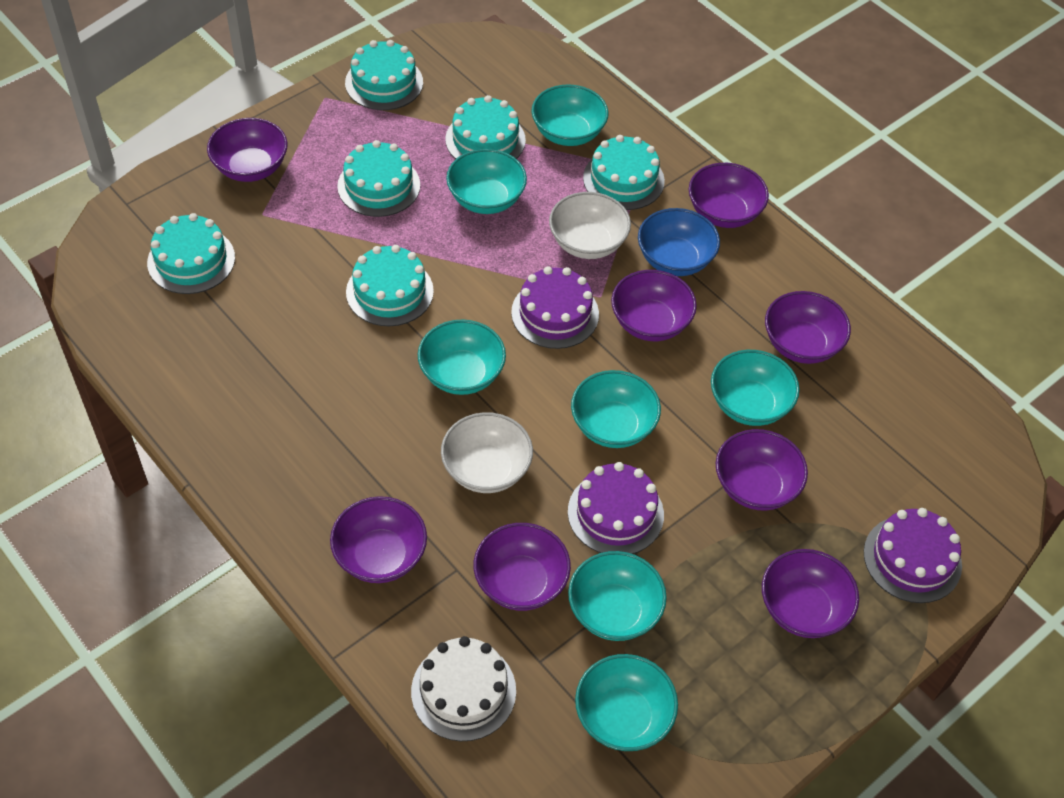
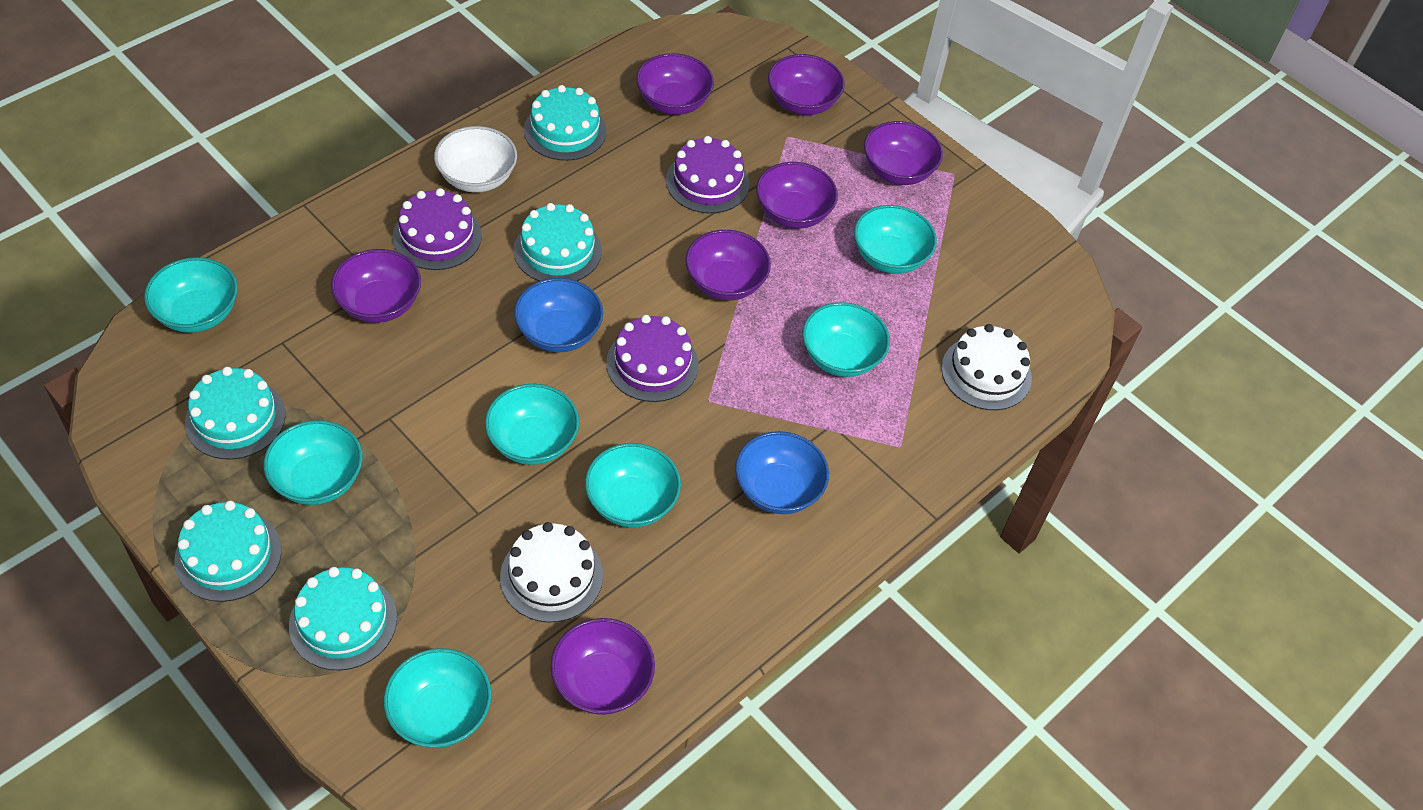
blue bowl: [638,208,720,276] = 1 -> [514,278,603,353] [735,431,829,514] = 2
purple bowl: [207,118,287,182] [330,496,427,583] [474,523,571,611] [611,270,697,341] [689,163,769,228] [716,429,808,511] [762,549,859,638] [765,291,851,364] = 8 -> [331,249,421,323] [551,618,655,715] [636,53,714,115] [685,230,771,301] [756,162,838,229] [768,54,845,115] [864,121,943,185] = 7
turquoise cake: [147,213,235,294] [337,140,420,217] [345,40,423,110] [346,245,434,326] [445,95,526,159] [583,135,665,210] = 6 -> [174,501,282,602] [185,367,286,459] [289,567,397,671] [514,203,602,281] [524,85,606,161] = 5
white bowl: [441,412,533,493] [549,192,631,259] = 2 -> [434,126,517,192] = 1
white cake: [411,636,516,741] = 1 -> [500,522,603,623] [941,324,1032,410] = 2

